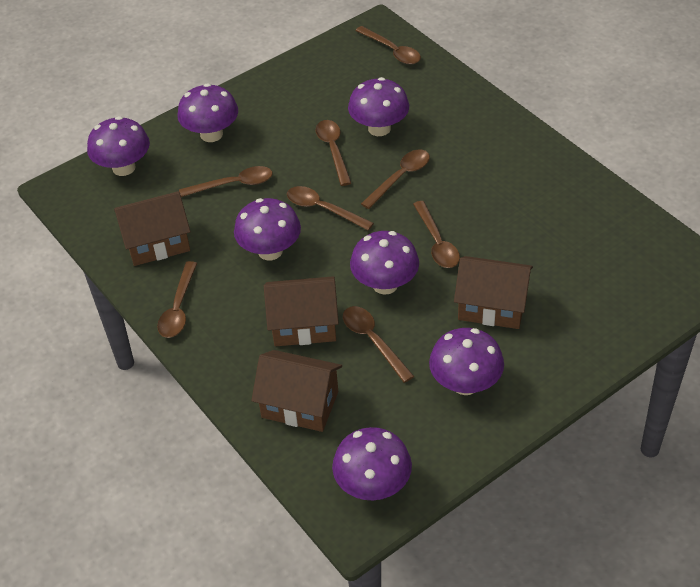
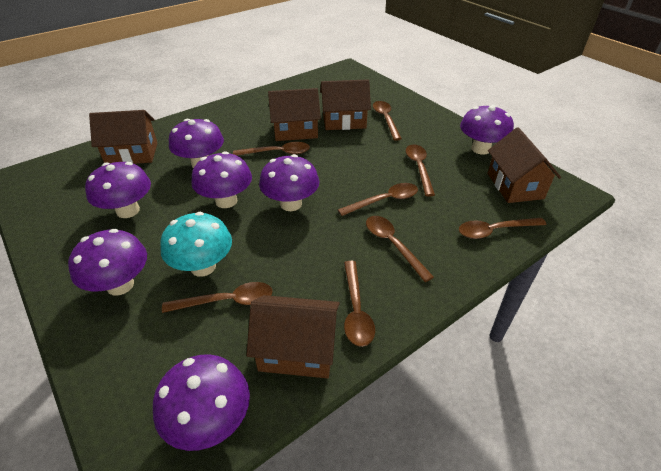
brown house: [114,191,191,266] [251,350,342,432] [264,276,339,346] [454,256,533,329] = 4 -> [89,110,158,164] [246,295,340,378] [268,88,321,141] [320,79,371,130] [487,127,561,203] = 5
turquoise mushroom: none = 0 -> [160,212,232,277] = 1

